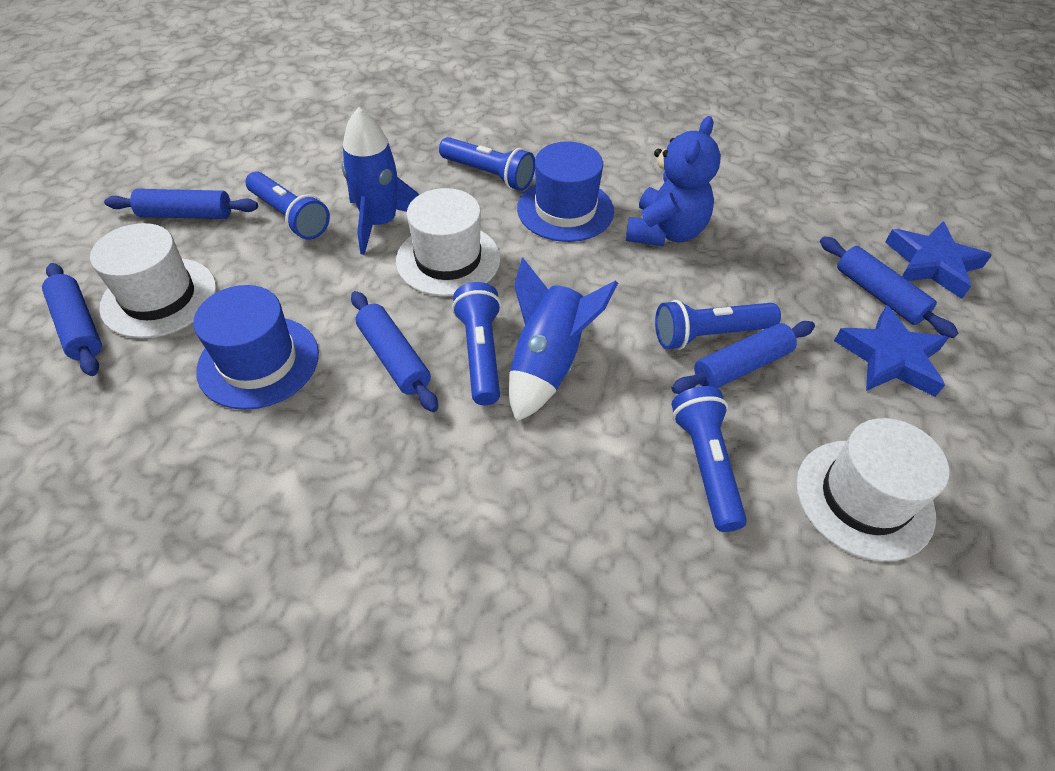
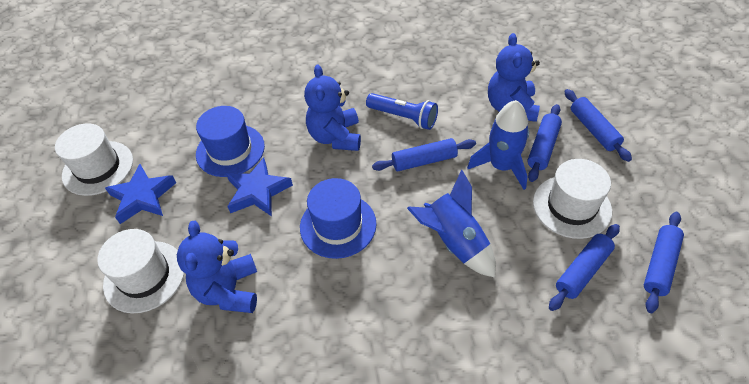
blue flashlight: [246,171,330,240] [439,137,535,191] [452,282,501,405] [655,300,781,350] [672,386,747,532] = 5 -> [366,93,438,130] = 1
blue teddy bear: [626,116,721,246] = 1 -> [177,221,257,313] [304,65,361,151] [488,33,540,122] = 3

